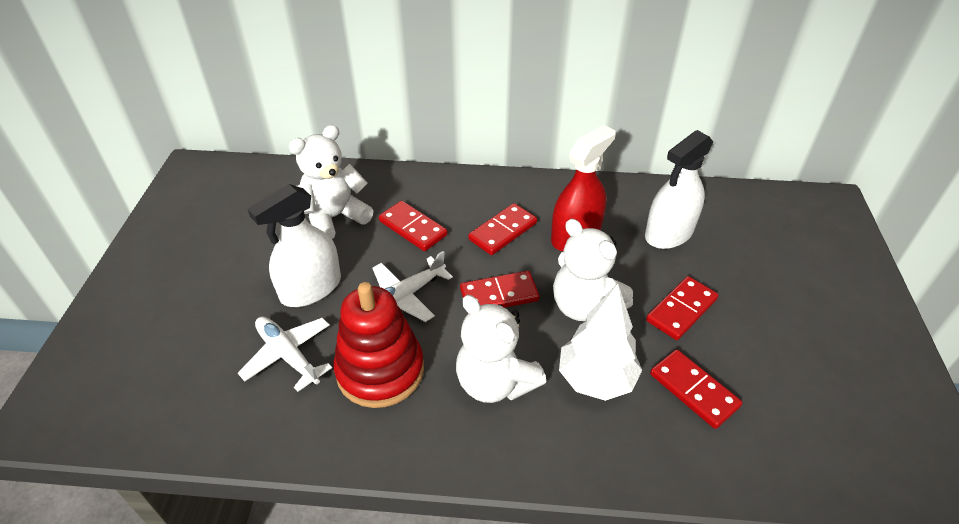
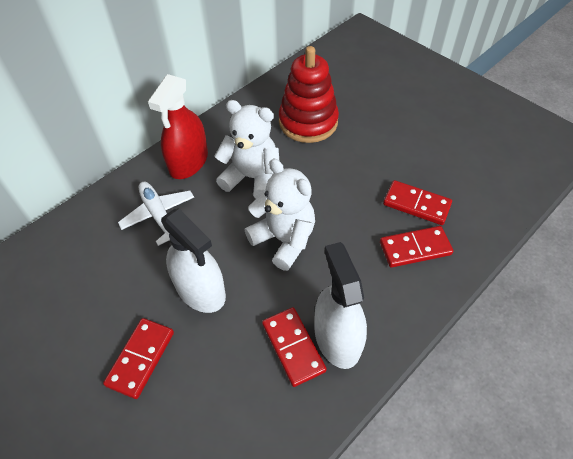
red domino: [379,201,448,251] [460,271,540,314] [468,203,537,255] [646,276,718,340] [650,349,742,429] = 5 -> [103,318,174,399] [262,307,327,387] [380,226,453,267] [383,180,452,225] = 4
white plane: [238,317,332,392] [372,251,453,322] = 2 -> [118,182,194,246] = 1
white teddy bear: [289,125,373,239] [456,295,546,403] [553,219,633,321] = 3 -> [214,100,279,199] [245,159,315,271] = 2
white tree: [559,284,642,401] = 1 -> none = 0

